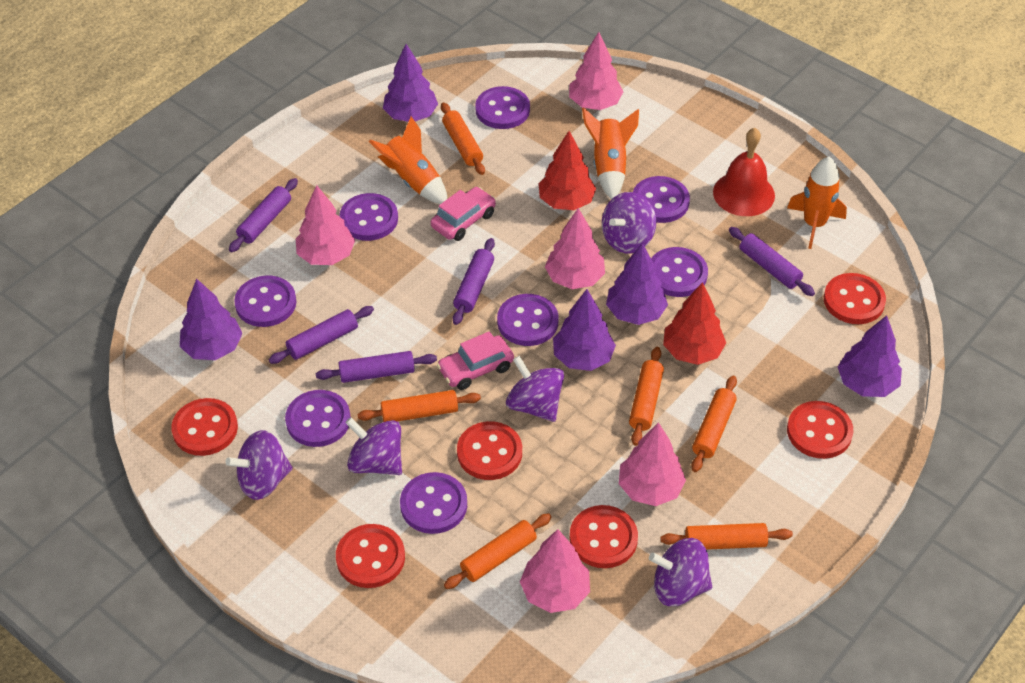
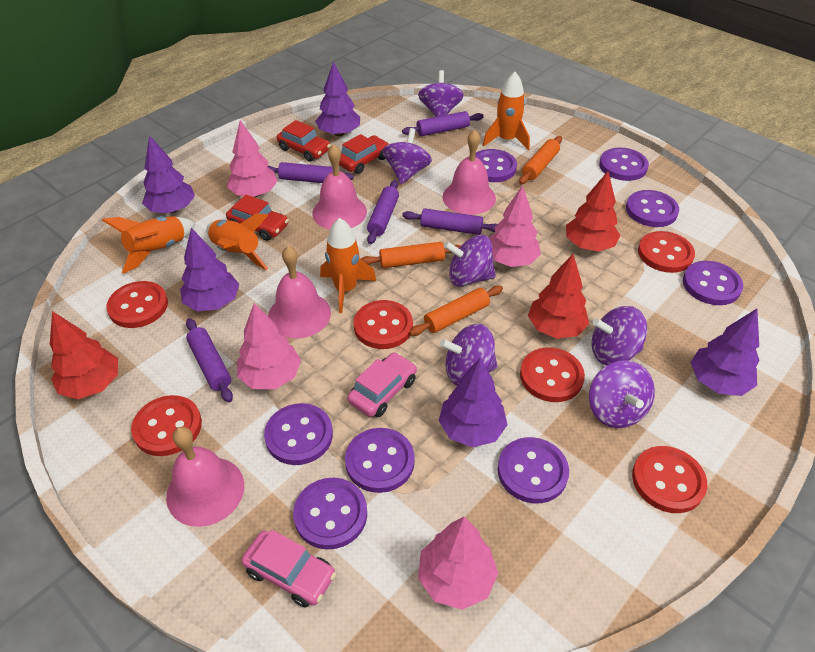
orange rocket: [369,116,447,204] [582,107,639,199] [787,156,847,249] = 3 -> [102,216,196,274] [206,213,268,270] [320,218,376,313] [483,72,530,150] = 4
orange rolling pin: [357,390,481,422] [441,103,485,175] [444,513,552,589] [629,347,664,446] [660,523,793,550] [691,376,737,472] = 6 -> [360,242,461,268] [409,286,503,336] [519,136,562,184] = 3
pink bell: none = 0 -> [166,427,244,527] [268,246,331,338] [312,144,367,229] [442,129,496,215] = 4
pink tree: [296,185,355,265] [520,529,590,613] [545,208,605,289] [569,32,624,110] [619,422,686,506] = 5 -> [227,120,278,197] [237,303,301,389] [418,517,498,610] [489,185,541,267] = 4
purple spinning top: [225,430,293,500] [345,417,402,475] [506,356,564,422] [602,192,656,253] [649,538,712,606] = 5 -> [383,128,432,184] [418,70,464,117] [440,324,498,386] [444,235,496,287] [589,360,655,428] [592,306,647,365] = 6
red bell: [713,128,775,216] = 1 -> none = 0
red car: none = 0 -> [226,195,289,241] [277,120,331,162] [339,134,389,174] = 3
red tree: [539,131,596,210] [663,282,726,365] = 2 -> [50,311,118,399] [528,254,589,339] [566,171,620,252] = 3

